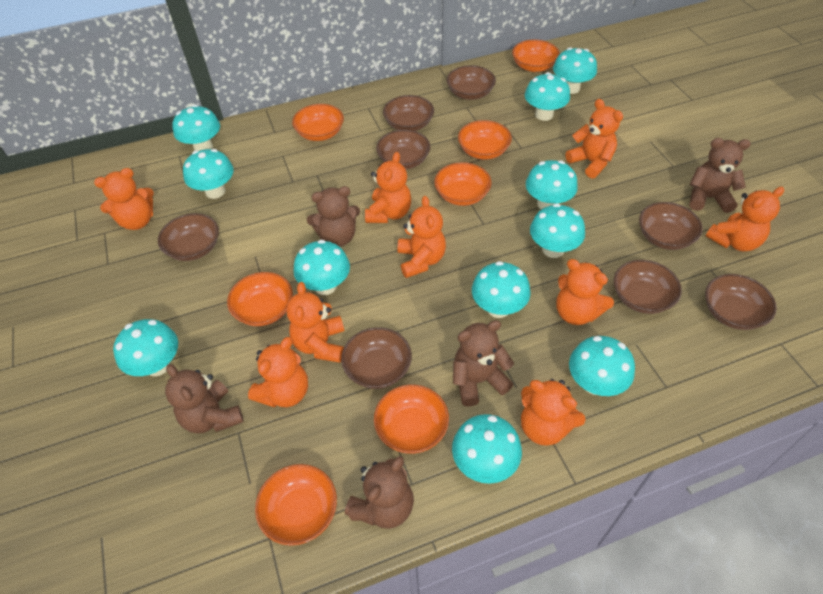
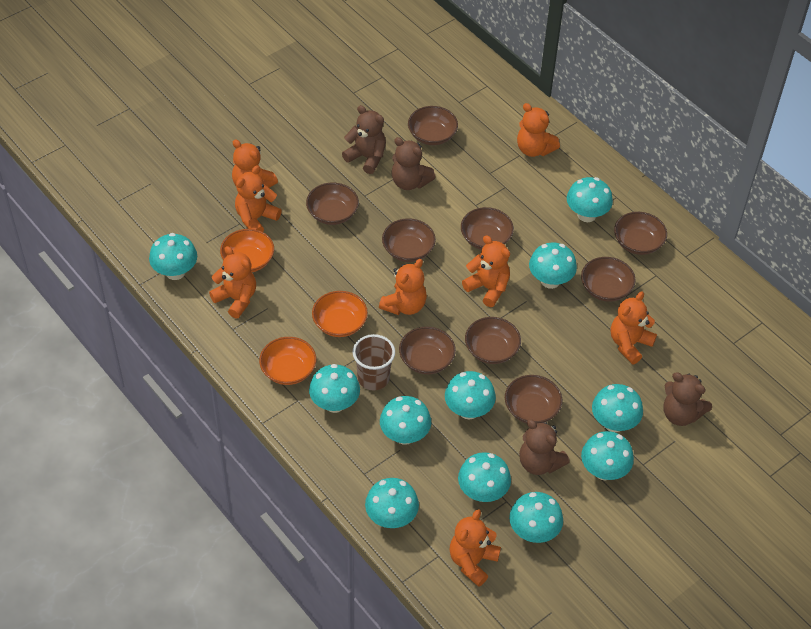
brown bowl: [158,213,219,261] [341,327,412,389] [376,130,430,169] [383,95,434,131] [447,65,496,100] [614,260,682,314] [639,202,703,250] [705,274,777,330] = 8 -> [306,183,359,225] [382,218,436,262] [399,327,456,374] [408,106,458,145] [461,207,514,250] [465,317,521,364] [505,375,562,424] [581,257,636,302] [614,212,667,255] = 9
brown cup: none = 0 -> [353,334,395,390] = 1
brown teddy bear: [165,364,243,433] [307,186,360,247] [345,456,414,529] [453,320,514,407] [690,138,751,213] = 5 -> [342,105,386,174] [391,137,436,190] [519,419,570,475] [664,372,712,426] = 4
orange bowl: [227,272,293,326] [255,464,337,546] [292,104,344,141] [374,385,449,454] [434,162,492,206] [458,120,512,160] [512,39,560,72] = 7 -> [220,229,274,272] [259,337,316,385] [312,291,368,337] = 3
orange teddy bear: [94,168,154,230] [248,337,308,408] [286,282,344,363] [365,152,411,223] [398,196,446,278] [521,379,586,446] [556,259,614,325] [566,99,623,178] [706,187,784,251] = 9 -> [209,246,256,318] [232,140,278,188] [235,165,282,232] [379,259,427,315] [450,509,501,587] [462,235,510,307] [517,103,560,157] [611,291,657,364] = 8

